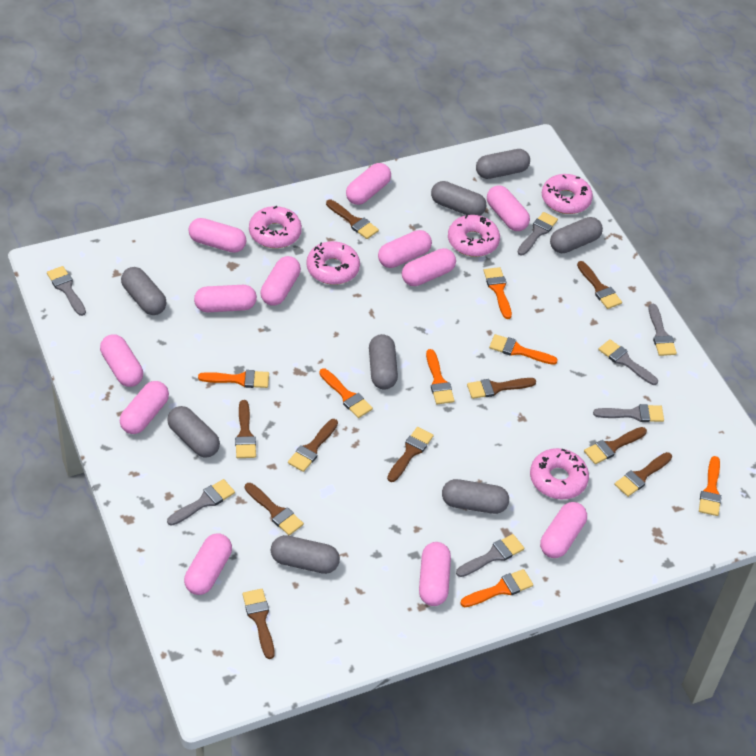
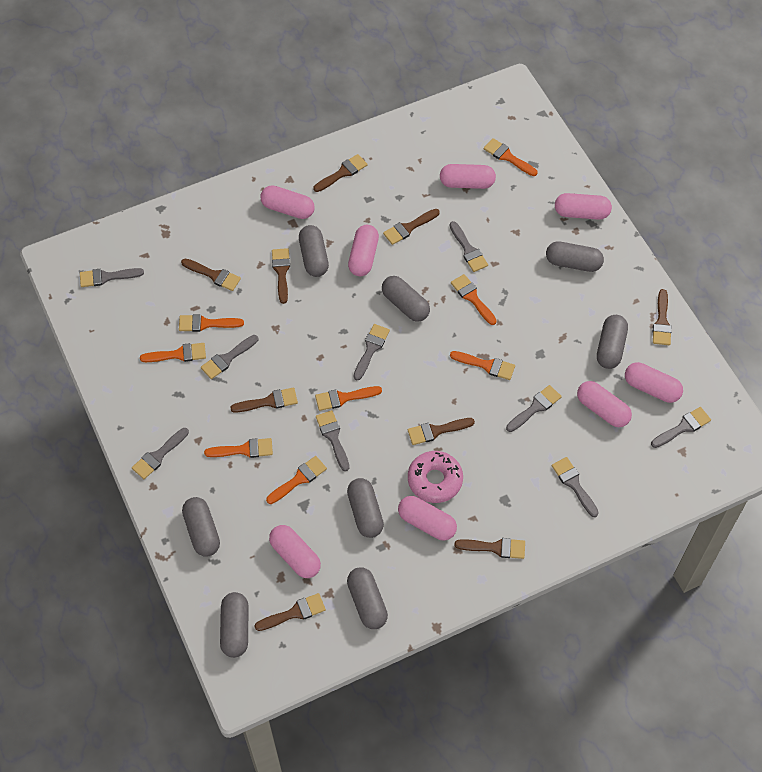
brown brush: [235,400,256,458] [242,589,274,659] [245,483,304,535] [288,419,338,472] [326,200,379,239] [387,427,434,482] [467,378,536,399] [577,261,622,309] [584,427,647,464] [614,452,672,497] = 10 -> [181,259,241,291] [230,388,298,413] [254,593,326,631] [272,248,290,304] [314,154,367,192] [383,209,440,245] [408,418,475,445] [454,538,525,559] [653,289,672,345] = 9
grey brush: [47,266,86,316] [167,479,235,526] [456,534,524,577] [517,212,558,255] [593,404,664,422] [598,339,658,385] [649,304,677,356] = 7 -> [80,268,144,287] [132,428,189,479] [201,335,258,379] [316,410,349,471] [353,324,390,380] [449,221,488,272] [506,385,562,432] [552,457,599,517] [651,407,711,448] = 9
orange brush: [198,370,269,388] [319,368,373,418] [426,349,455,404] [460,569,533,607] [484,267,512,319] [489,334,558,365] [699,456,722,516] = 7 -> [140,343,206,362] [179,314,244,332] [204,438,273,458] [266,456,327,504] [315,386,382,411] [450,351,515,380] [451,274,497,325] [484,138,538,176] = 8
pink capsule: [100,334,143,387] [120,381,169,434] [184,533,232,595] [189,218,246,253] [194,285,257,312] [260,256,301,306] [346,163,391,205] [378,230,432,268] [402,248,456,286] [419,542,451,606] [487,185,530,231] [540,502,587,558] = 12 -> [260,185,315,219] [269,525,321,578] [348,225,379,276] [398,496,457,540] [440,164,496,189] [555,193,612,220] [577,381,632,427] [625,362,683,403] = 8
pink donut: [249,206,302,248] [306,241,360,285] [448,215,500,257] [530,448,589,499] [542,174,593,214] = 5 -> [408,451,463,503] = 1

